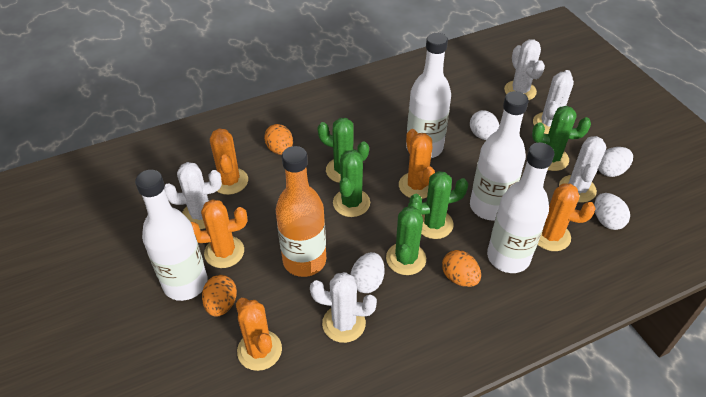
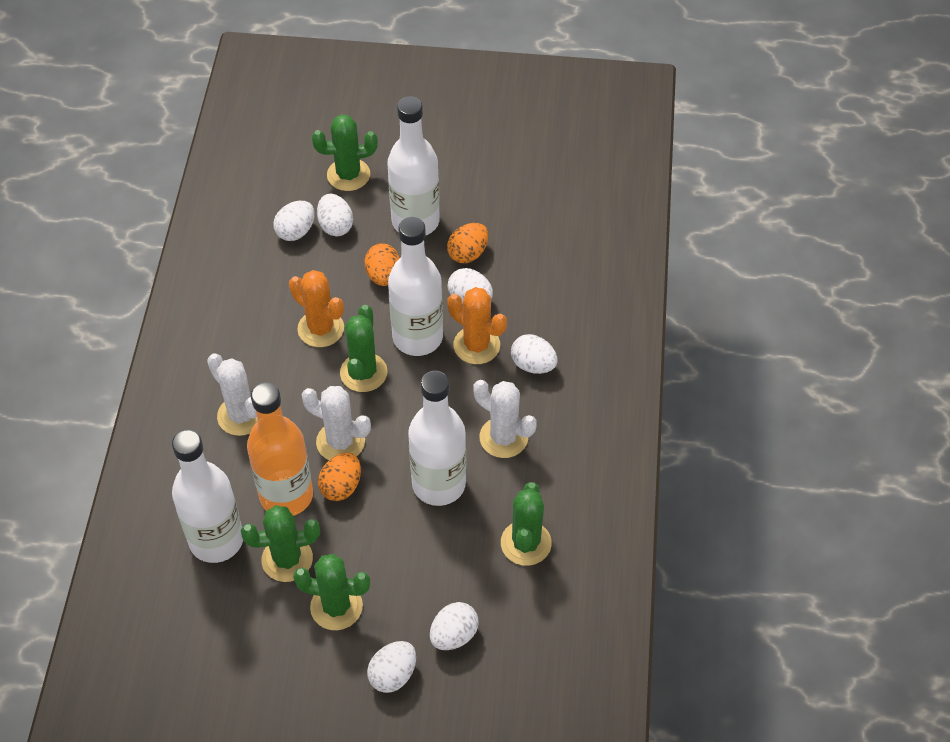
orange cactus: [191,199,247,268] [210,128,248,195] [236,298,282,371] [399,129,435,199] [538,183,596,251] = 5 -> [289,270,344,347] [448,287,507,364] = 2
white cactus: [164,162,222,229] [310,272,377,343] [504,39,545,100] [533,70,574,134] [559,136,606,203] = 5 -> [207,353,258,436] [302,386,371,460] [473,380,537,458] = 3
white egg: [350,252,384,293] [470,110,499,140] [594,193,630,230] [598,147,633,177] = 4 -> [273,201,315,241] [317,194,353,236] [367,641,416,693] [430,602,479,650] [448,268,493,304] [511,334,557,374] = 6

